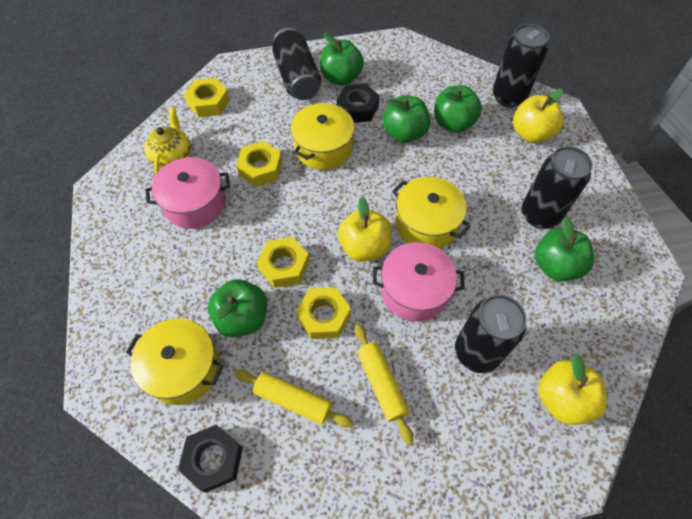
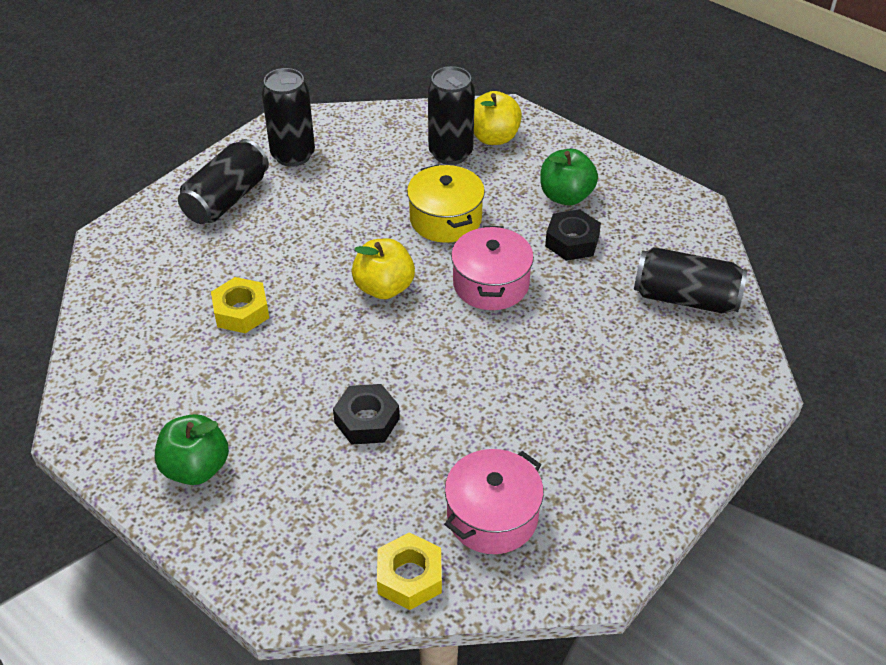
green apple: [208,279,267,337] [320,33,364,85] [383,95,430,143] [434,85,482,133] [535,216,594,282] = 5 -> [155,414,229,485] [540,149,598,205] = 2
yellow apple: [338,197,392,261] [513,89,563,143] [538,353,607,425] = 3 -> [352,238,415,299] [474,91,522,145] = 2
yellow nut: [184,78,230,117] [236,141,282,187] [257,237,309,288] [296,287,351,339] = 4 -> [211,277,269,333] [377,532,442,610] = 2
yellow pot: [126,319,224,405] [291,103,355,170] [392,177,471,248] = 3 -> [407,164,485,243] = 1
yellow rolling pin: [234,369,353,427] [355,324,413,444] = 2 -> none = 0
yellow teapot: [144,107,191,175] = 1 -> none = 0

